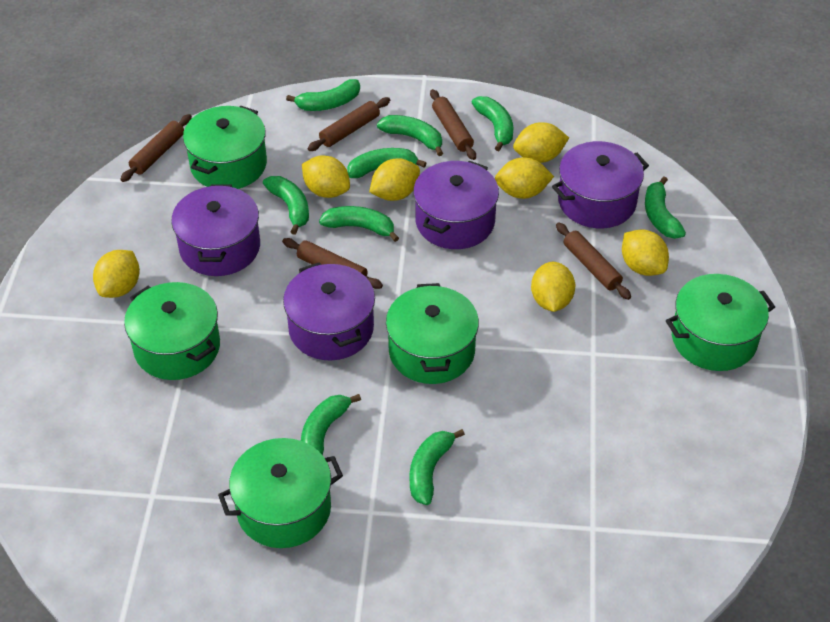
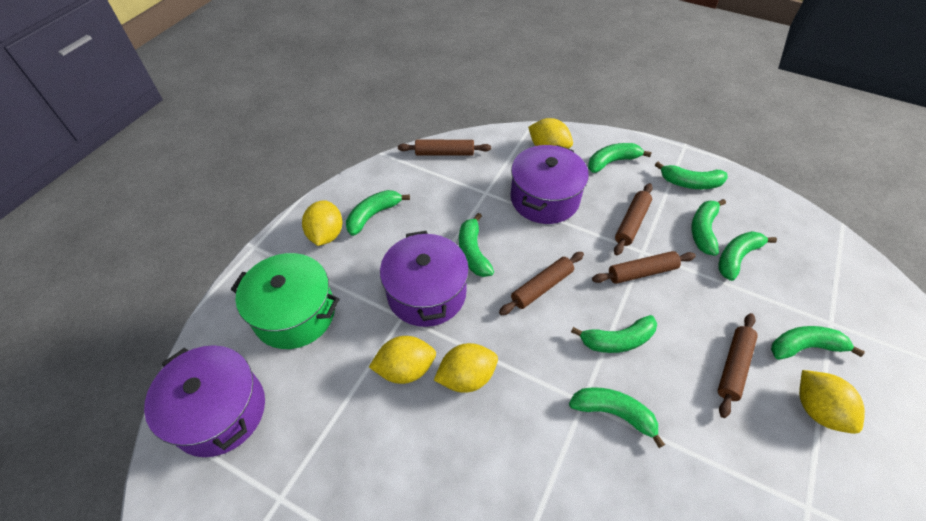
green pot: [124,282,220,380] [183,106,267,189] [218,438,343,548] [386,283,479,384] [666,274,775,371] = 5 -> [231,253,340,349] = 1
purple pot: [171,184,260,276] [283,262,375,360] [413,160,499,249] [552,141,649,228] = 4 -> [144,345,265,457] [380,231,469,327] [511,145,589,224] = 3
yellow lemon: [93,250,140,298] [302,155,350,198] [369,158,420,201] [495,157,554,199] [513,122,569,163] [531,262,575,312] [622,229,669,276] = 7 -> [302,200,342,246] [369,336,436,384] [434,343,498,393] [528,118,573,149] [799,370,865,434] = 5

